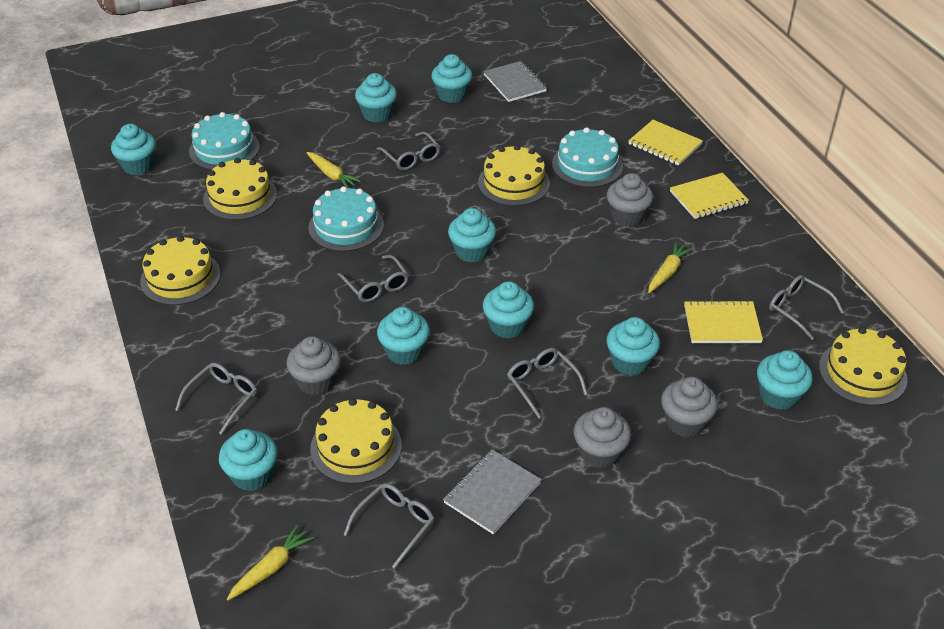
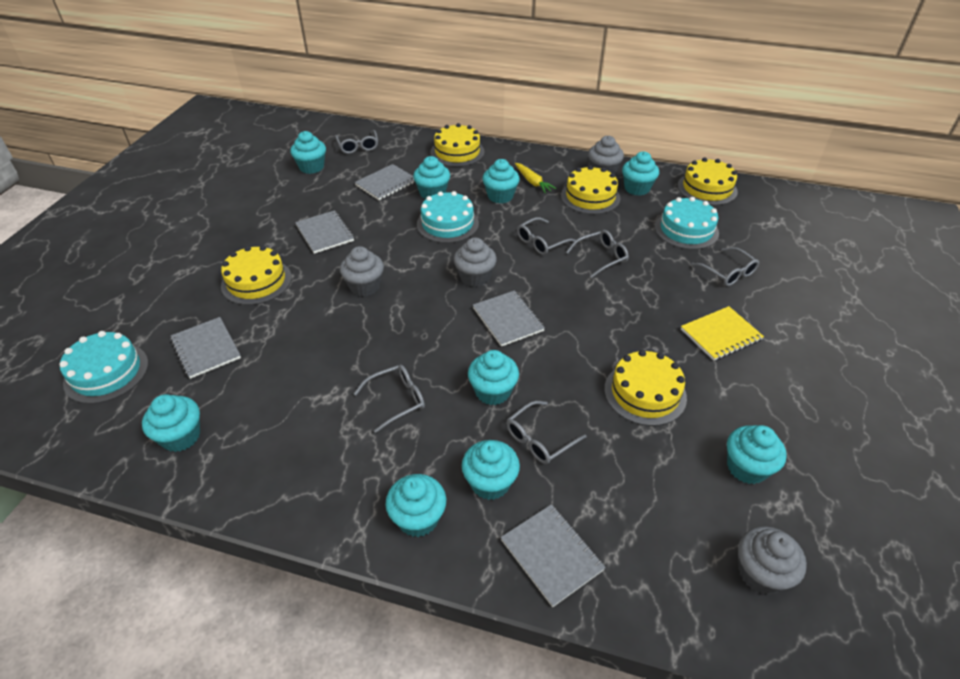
grey notebook: [443,449,542,534] [483,61,547,102] = 2 -> [170,317,241,379] [295,210,354,254] [355,164,415,200] [473,291,545,347] [501,504,606,607] = 5
yellow carrot: [227,524,314,600] [306,152,361,188] [648,242,693,293] = 3 -> [515,163,557,193] = 1
yellow notebook: [628,120,703,166] [670,173,749,219] [684,300,763,343] = 3 -> [681,306,764,361] = 1

